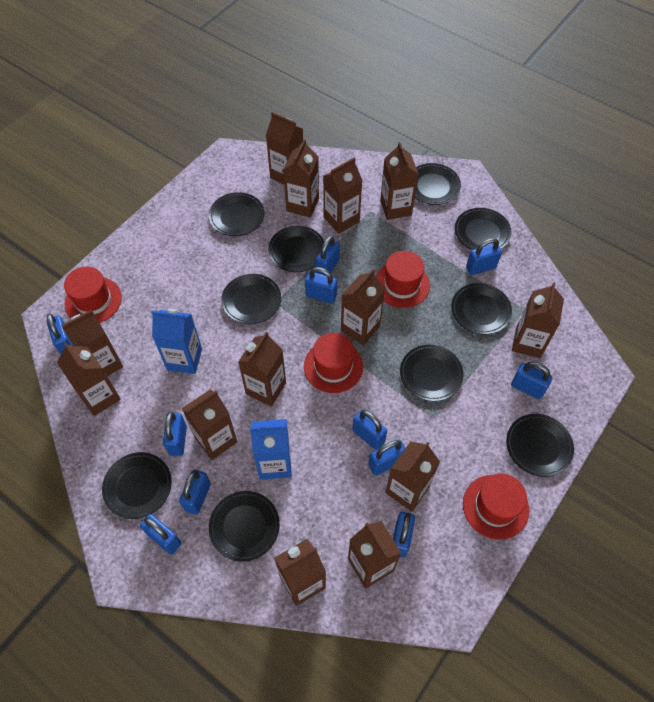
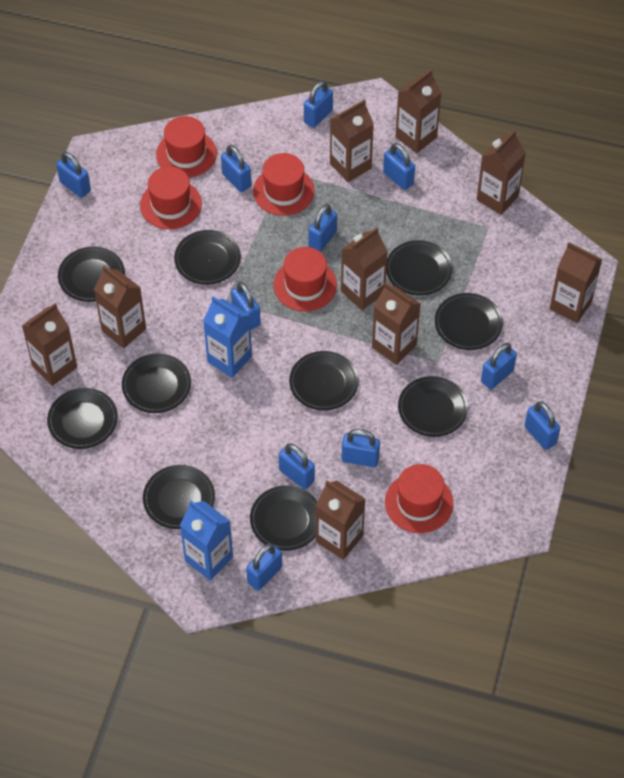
brown carton: [57,342,121,416] [61,310,123,376] [182,390,237,460] [238,332,286,407] [266,112,303,184] [274,539,326,606] [283,139,319,218] [323,158,363,234] [341,269,385,345] [348,521,401,589] [380,142,418,220] [385,442,440,512] [512,282,564,358] = 13 -> [22,303,77,386] [94,266,146,348] [316,480,365,560] [330,99,374,182] [341,227,388,310] [372,282,420,365] [395,69,442,153] [477,130,526,215] [550,242,602,323] = 9
red hat: [64,267,122,323] [304,333,363,393] [376,251,430,308] [463,473,529,540] = 4 -> [140,166,202,229] [156,116,217,178] [253,153,315,216] [273,247,337,312] [385,464,453,533] = 5

